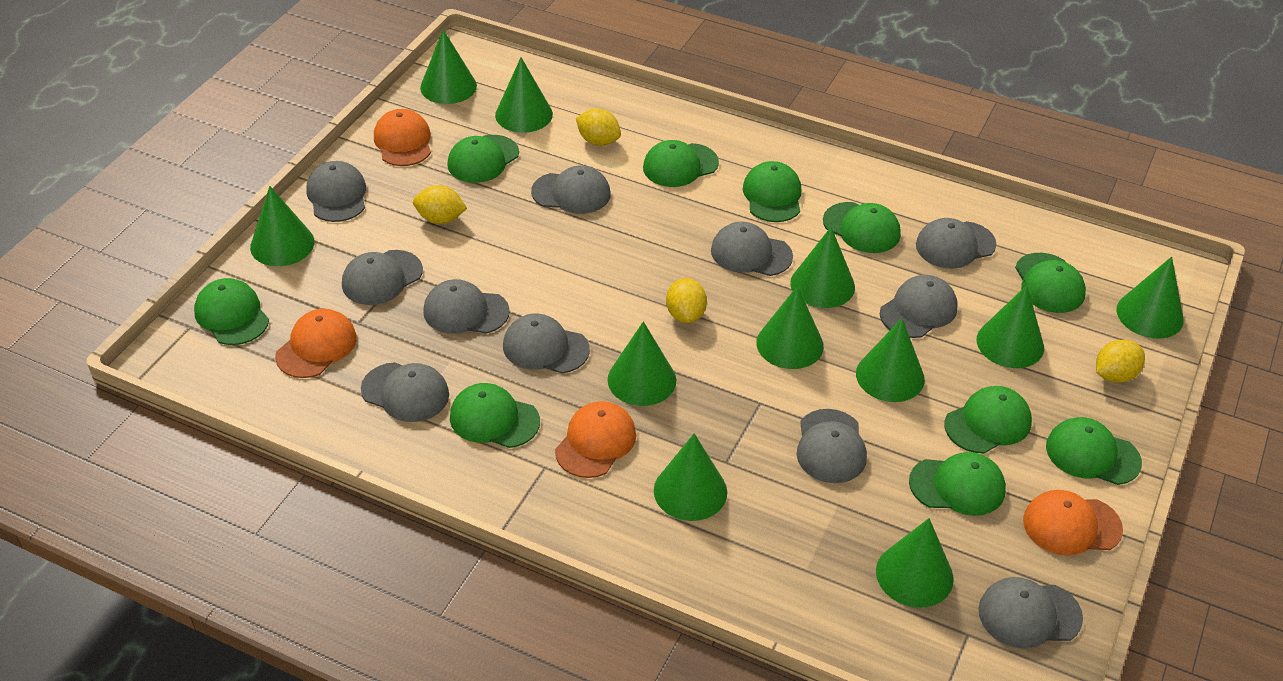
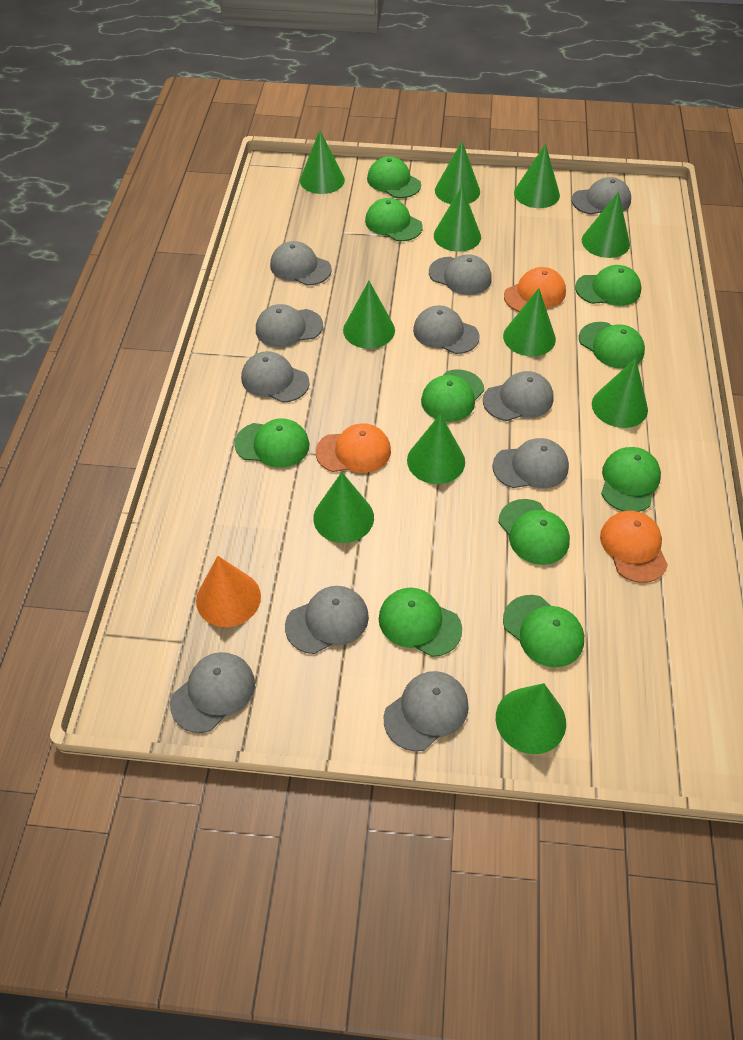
orange cap: [275,309,357,378] [374,109,431,166] [555,401,636,478] [1023,490,1123,556] = 4 -> [316,423,391,473] [504,267,566,312] [600,511,668,583] = 3
orange cone: none = 0 -> [196,556,261,627] = 1
yellow lemon: [413,185,467,224] [576,109,621,146] [666,278,707,323] [1096,340,1145,383] = 4 -> none = 0

